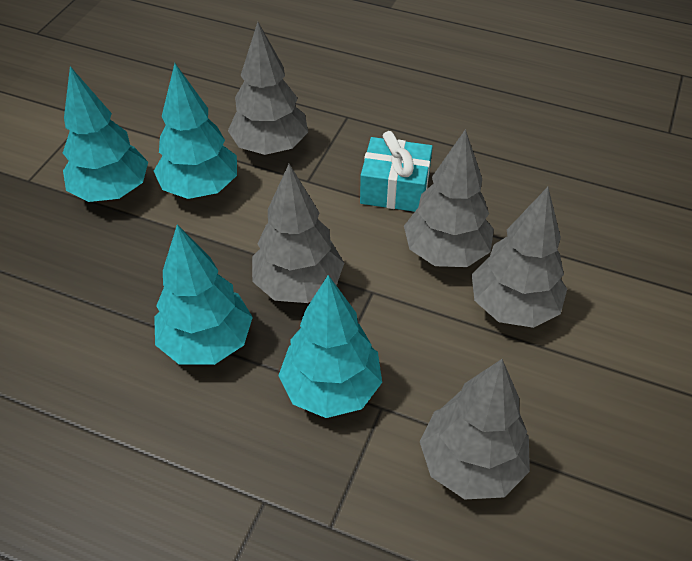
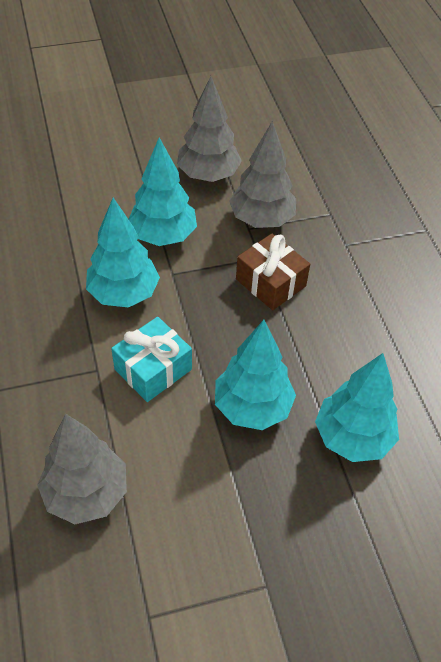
brown gift: none = 0 -> [236,234,310,310] = 1
grey tree: [228,22,308,155] [252,164,344,303] [404,129,494,267] [420,359,530,500] [472,187,567,328] = 5 -> [37,414,127,524] [177,76,242,182] [229,121,296,228] = 3

